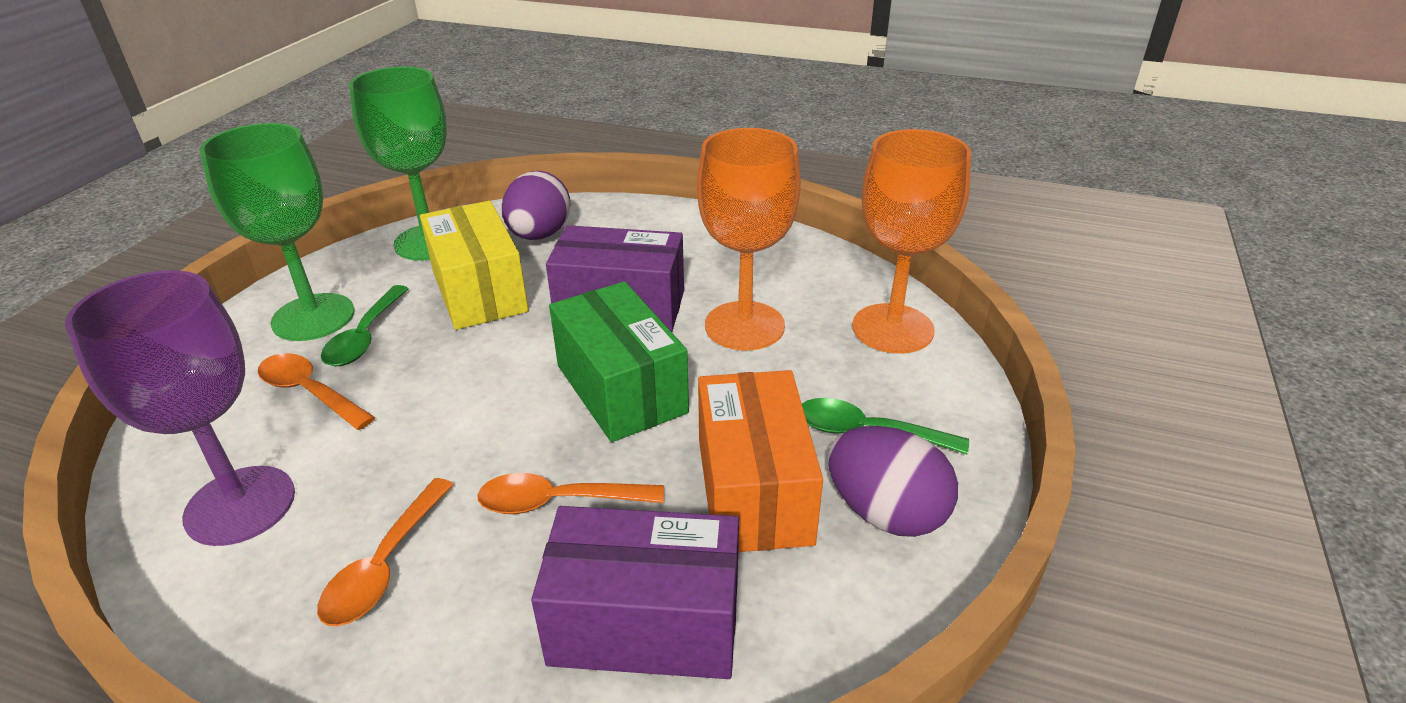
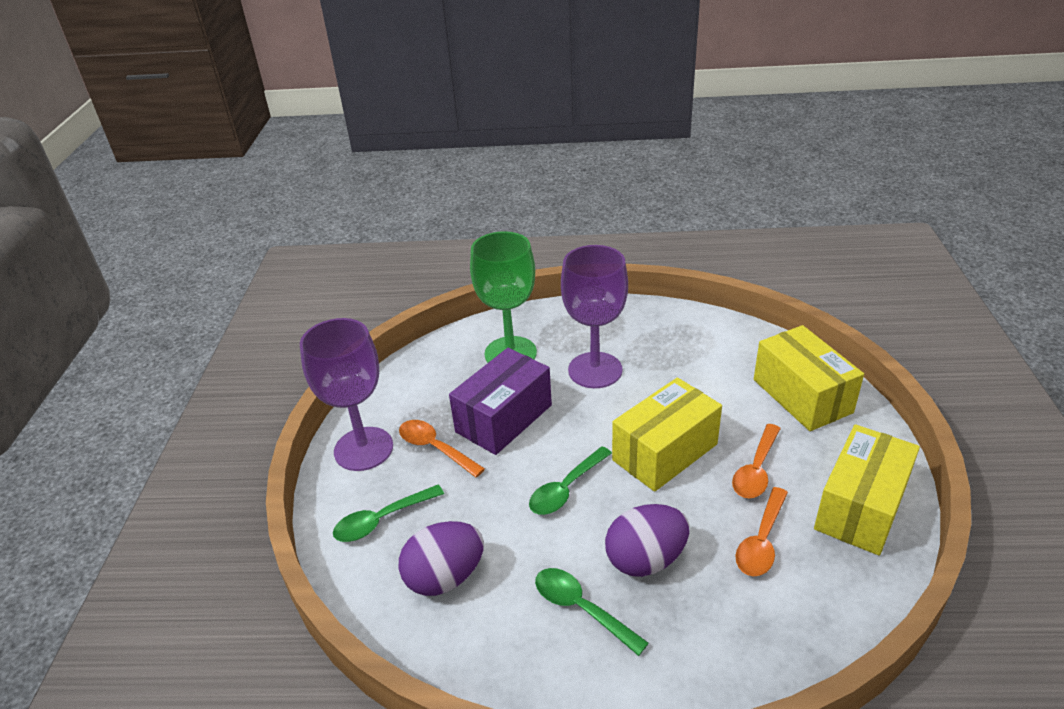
green box: [549,281,689,442] = 1 -> none = 0
green goblet: [200,123,355,341] [349,67,447,261] = 2 -> [470,231,537,363] = 1
green spoon: [321,285,409,366] [802,398,969,454] = 2 -> [333,485,444,542] [529,447,612,515] [535,568,649,656] = 3
orange box: [698,370,823,552] = 1 -> none = 0
orange goblet: [697,128,801,350] [852,129,971,353] = 2 -> none = 0
purple box: [531,506,739,679] [546,225,684,332] = 2 -> [449,348,552,455] = 1
purple goblet: [65,270,295,546] = 1 -> [300,318,393,471] [561,245,628,388] = 2
yellow box: [420,201,529,330] = 1 -> [612,377,722,492] [754,325,864,431] [814,424,920,556] = 3

